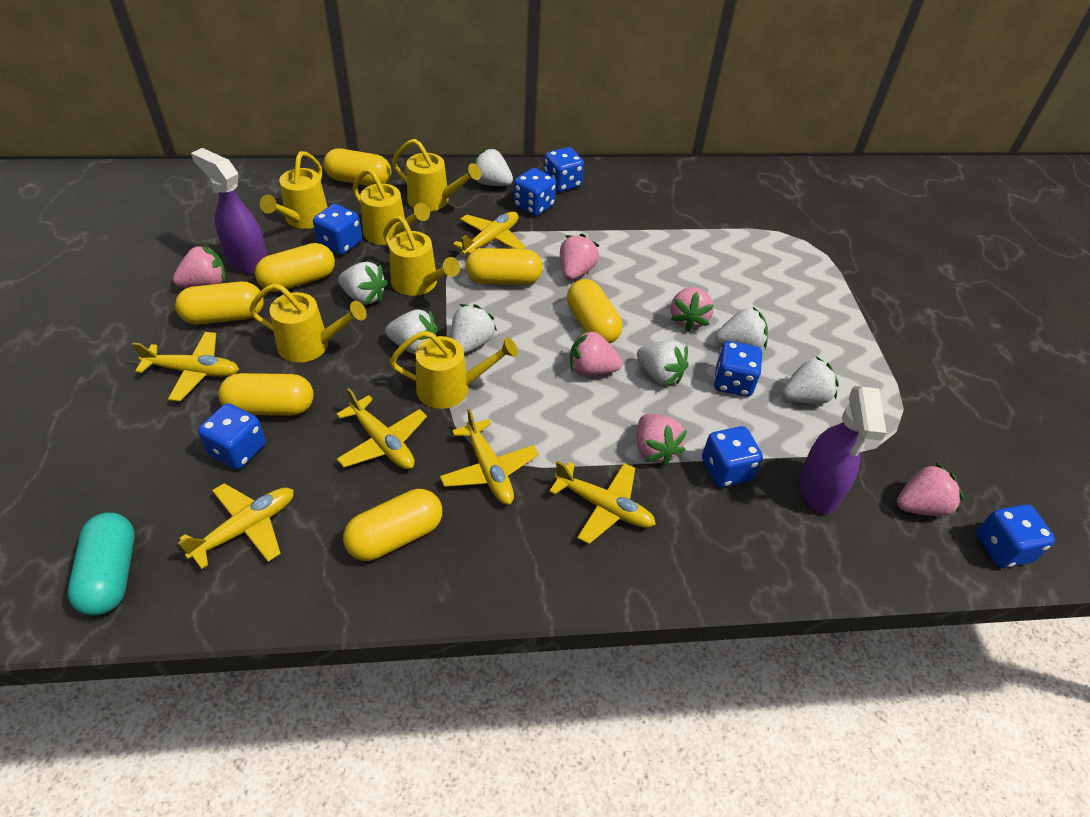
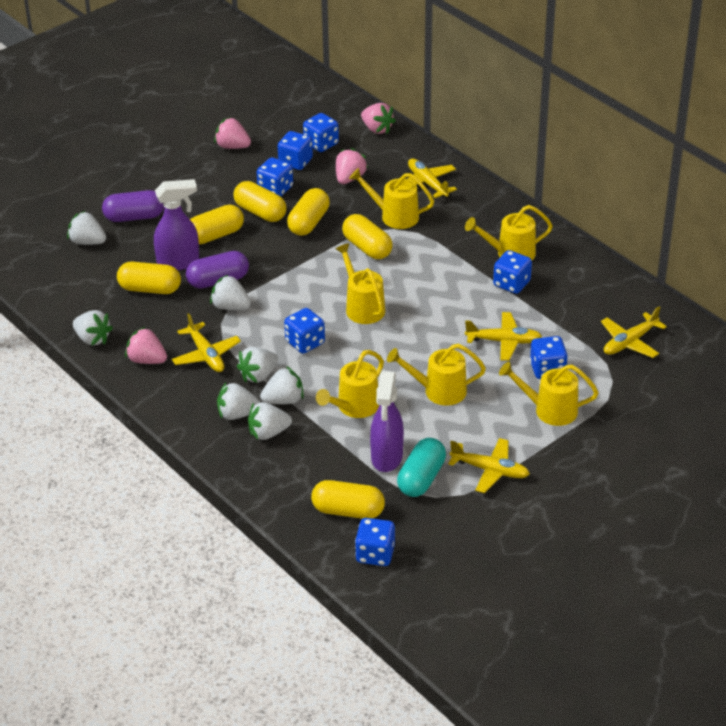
pink strawberry: [173,244,226,288] [560,234,600,280] [570,329,623,376] [637,414,687,466] [671,287,714,332] [897,462,964,516] = 6 -> [125,327,167,364] [214,117,251,149] [336,148,368,184] [361,103,396,134] = 4
purple capsule: none = 0 -> [102,190,164,222] [186,251,249,289] = 2
yellow capsule: [175,281,264,325] [218,373,314,416] [255,243,335,292] [324,148,391,186] [343,489,442,561] [465,248,543,285] [567,279,622,344] = 7 -> [117,262,181,294] [190,205,244,244] [234,181,287,222] [287,188,330,236] [311,480,385,519] [342,214,393,259] = 6
yellow plane: [132,332,239,401] [178,483,294,569] [336,388,427,469] [440,408,539,505] [453,211,526,255] [549,461,656,544] = 6 -> [172,313,241,372] [407,158,457,198] [448,438,530,493] [465,312,542,361] [601,307,667,358] = 5

